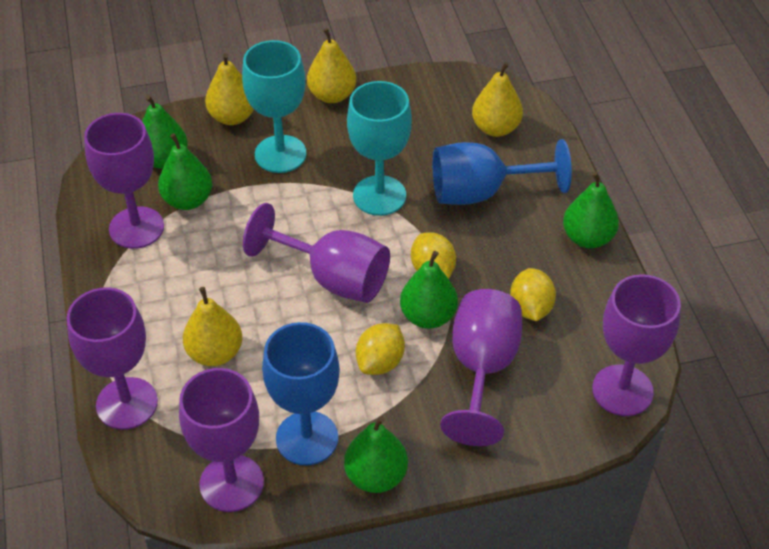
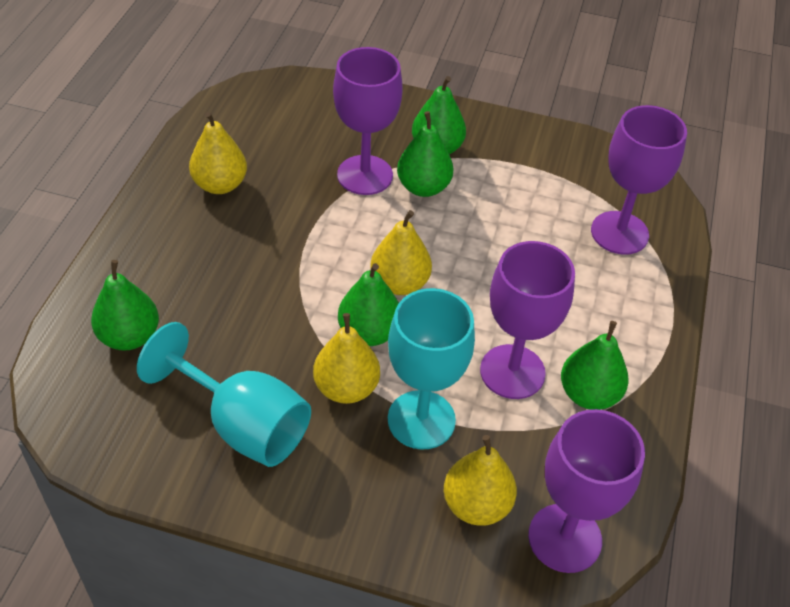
blue goblet: [262,322,340,466] [433,139,572,205] = 2 -> none = 0
purple goblet: [67,287,158,430] [84,113,164,249] [179,368,264,512] [243,203,390,303] [440,289,522,446] [592,274,681,416] = 6 -> [333,47,403,195] [480,241,575,399] [528,409,645,573] [591,105,687,255] = 4
yellow lemon: [356,323,405,375] [411,232,456,279] [510,268,556,321] = 3 -> none = 0

